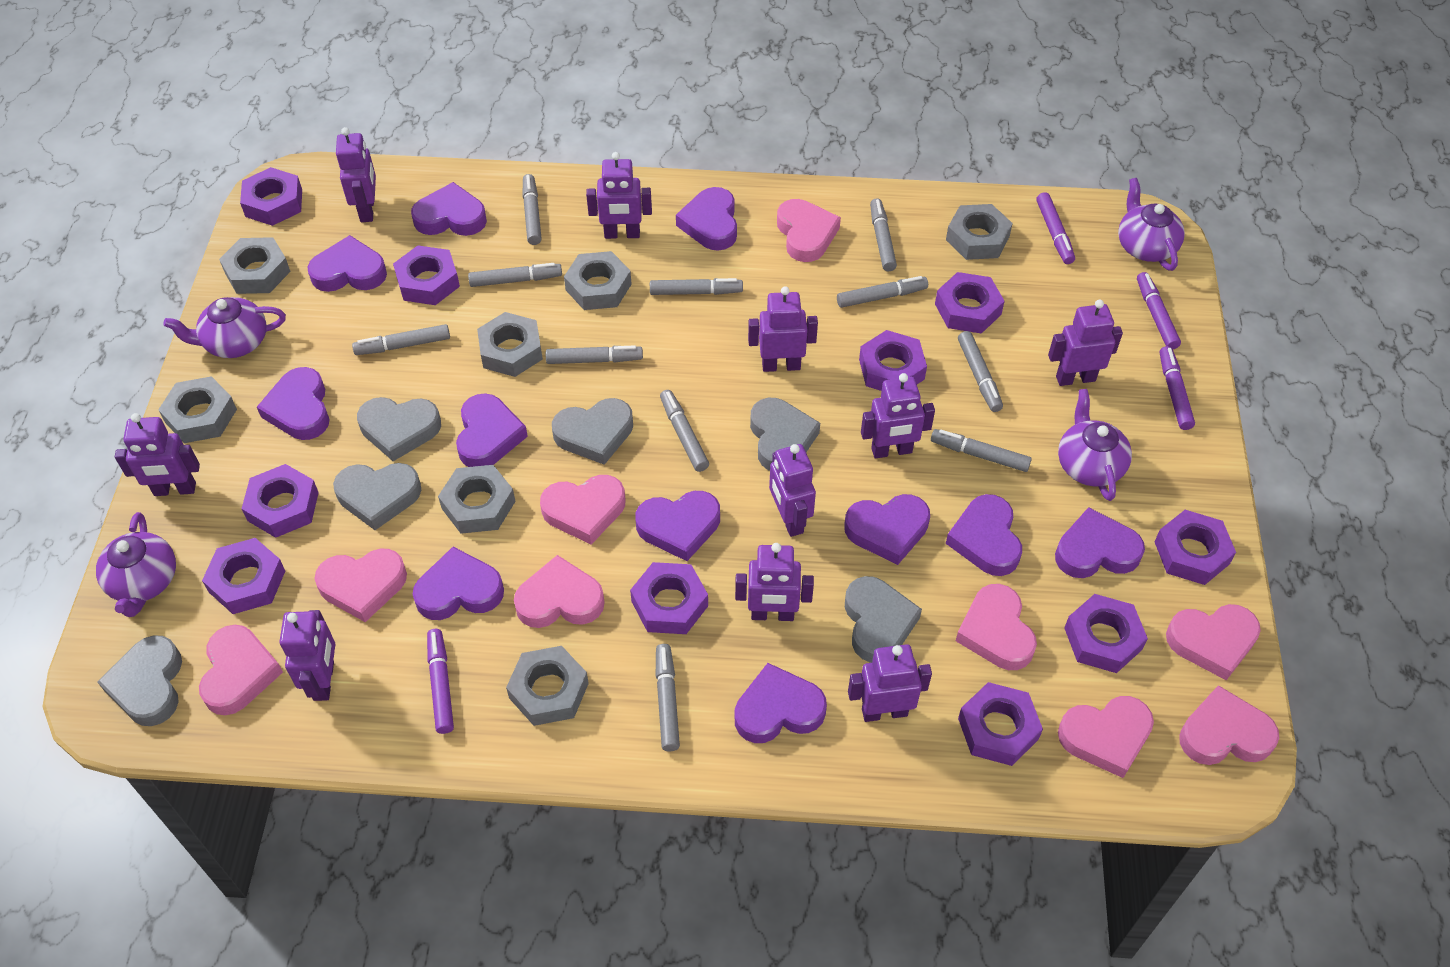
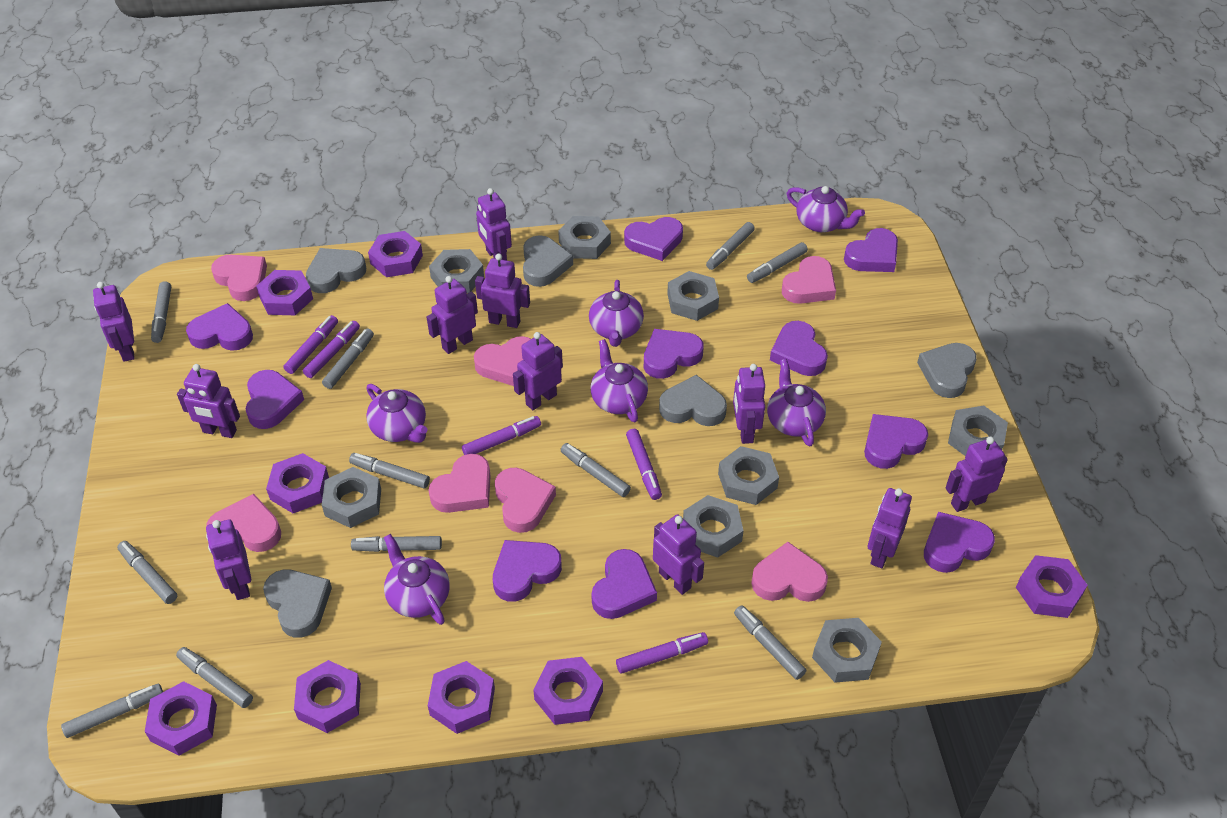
grey heart: [98,635,182,726] [333,463,421,530] [357,397,441,461] [552,398,633,465] [750,398,820,471] [845,576,922,663] = 6 -> [263,569,332,638] [306,248,366,293] [523,235,573,287] [659,375,727,426] [917,343,977,398] = 5
grey nut: [158,376,237,443] [219,237,291,294] [438,465,516,534] [477,312,543,377] [506,646,589,726] [564,251,632,310] [946,204,1013,260] = 7 -> [322,467,381,528] [429,249,484,293] [558,216,611,259] [667,271,719,321] [683,495,744,558] [718,446,779,505] [812,618,882,683] [948,406,1008,456] = 8
pink heart: [199,625,283,715] [314,549,407,622] [514,555,605,628] [540,475,626,544] [777,199,841,262] [956,584,1037,670] [1058,696,1154,778] [1166,604,1261,680] [1179,685,1279,765] = 9 -> [206,494,281,552] [211,255,267,301] [429,454,491,513] [474,336,531,386] [495,468,556,533] [751,542,828,602] [782,256,836,304] = 7
purple heart: [257,367,329,440] [308,235,387,292] [411,182,487,236] [413,547,504,620] [456,393,528,467] [635,491,720,561] [676,187,737,251] [735,663,827,743] [844,494,930,565] [946,494,1022,576] [1055,507,1145,578] = 11 -> [186,303,253,351] [245,370,304,429] [493,540,562,602] [591,549,657,619] [624,217,683,261] [644,329,704,379] [770,321,828,376] [844,228,898,272] [864,414,928,469] [924,512,995,573] = 10
purple marker: [427,629,454,734] [1036,192,1075,264] [1137,272,1181,349] [1160,346,1195,430] = 4 -> [283,315,338,374] [303,321,360,378] [462,416,541,455] [616,632,708,674] [626,429,662,500] = 5
purple nut: [202,538,285,614] [240,167,302,226] [242,464,319,538] [393,245,460,305] [630,562,708,634] [859,330,927,391] [935,272,1005,334] [958,682,1043,766] [1064,594,1148,673] [1154,510,1236,585] = 10 -> [145,681,217,756] [256,270,313,315] [266,453,329,513] [294,660,361,733] [368,231,423,277] [428,661,495,734] [533,657,603,725] [1016,555,1088,618] = 8
purple robot: [115,413,200,496] [279,610,335,701] [336,127,376,222] [586,152,652,239] [735,543,814,621] [748,286,818,372] [769,444,816,537] [848,644,932,722] [861,373,935,458] [1048,300,1123,386] = 10 -> [93,282,135,362] [177,364,240,438] [206,519,251,600] [427,276,478,354] [475,254,530,328] [476,188,512,261] [513,332,563,410] [653,514,704,595] [733,364,765,444] [868,488,912,568] [946,437,1008,512] = 11
purple teapot: [96,512,176,617] [163,297,286,358] [1058,389,1132,501] [1118,178,1185,271] = 4 -> [366,384,428,443] [384,534,450,625] [589,280,644,347] [590,339,648,422] [767,359,826,447] [787,186,865,232] = 6

